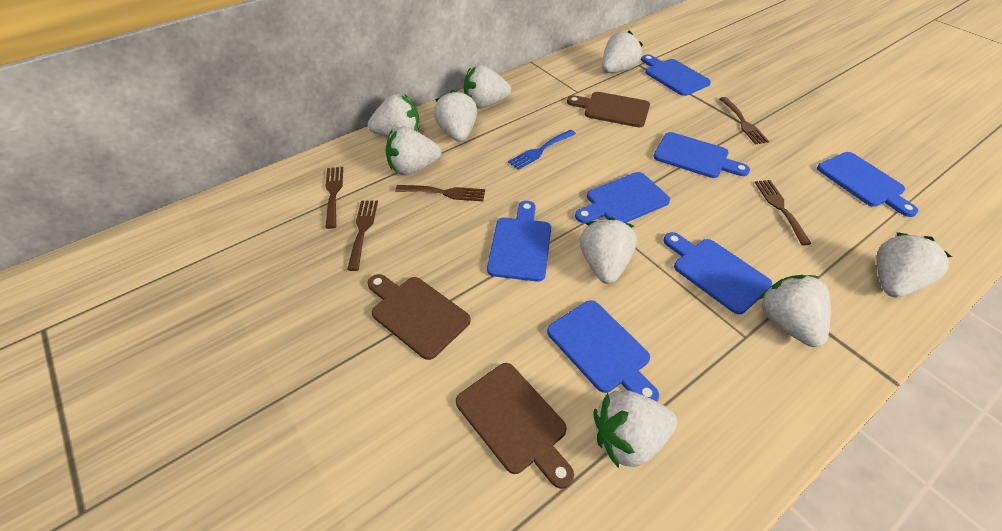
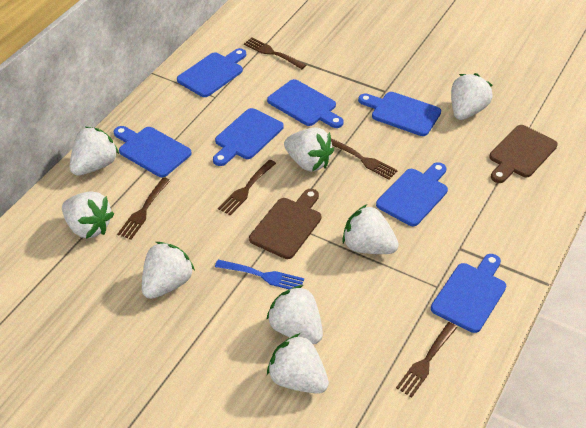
brown cutting board: [367,274,471,360] [456,363,574,489] [567,92,650,127] = 3 -> [249,189,321,259] [489,125,558,183] = 2
white strawberry: [368,94,419,137] [386,127,441,175] [434,89,477,142] [464,65,511,108] [580,217,637,284] [593,390,677,468] [602,30,643,73] [758,275,831,347] [877,232,952,297] = 9 -> [62,191,114,239] [70,127,119,176] [142,242,195,299] [266,285,323,344] [267,333,329,394] [284,127,334,172] [342,205,399,254] [451,73,493,120] = 8

